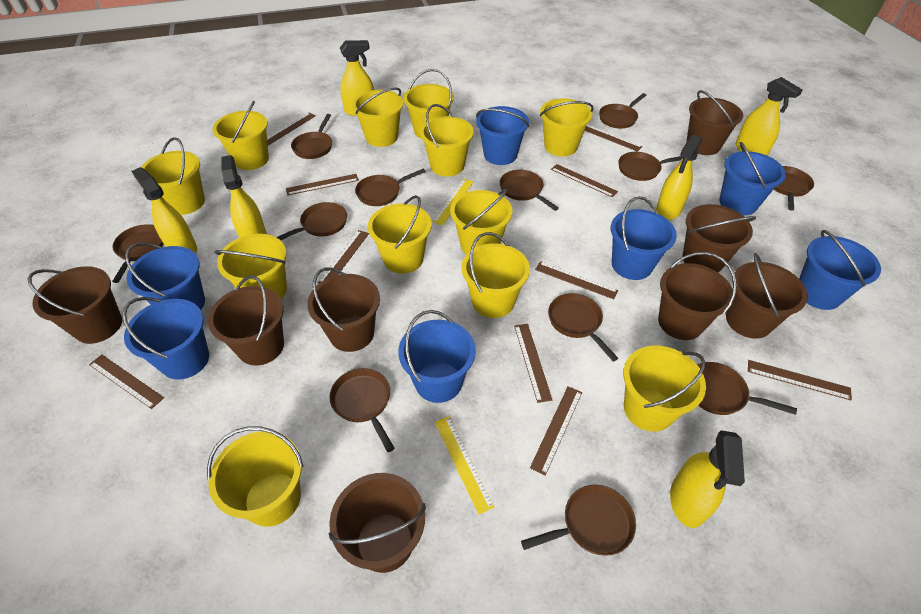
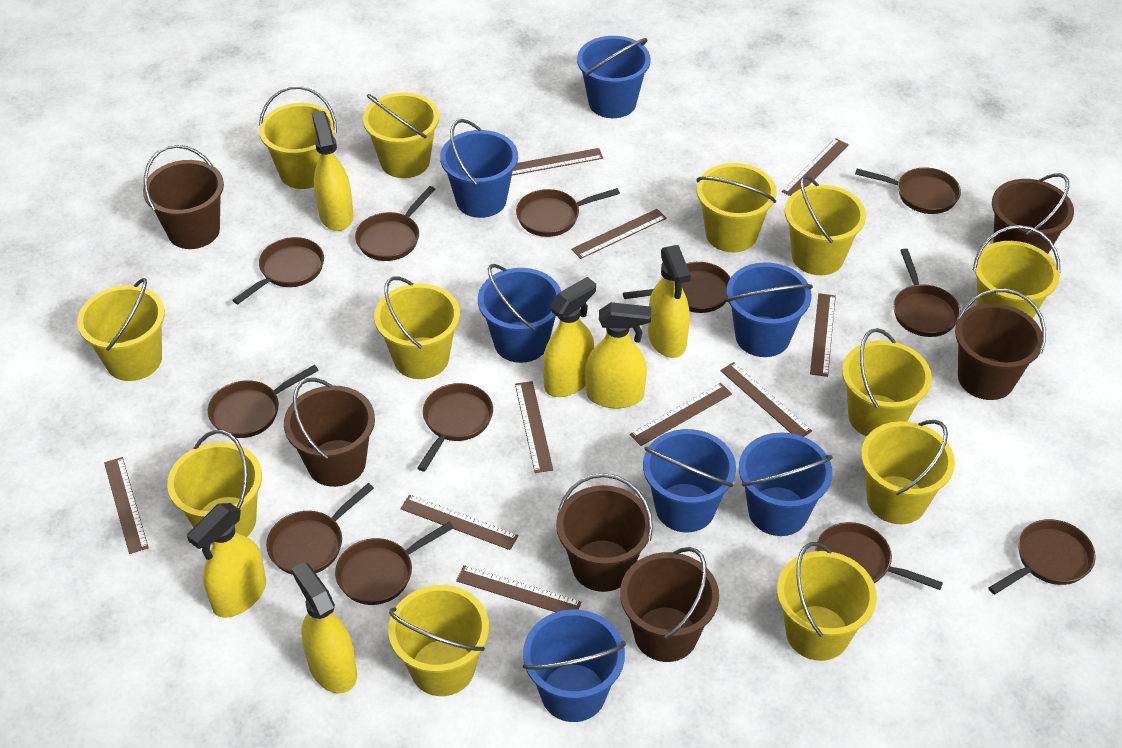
brown bucket: [27,266,122,344] [208,275,284,366] [307,268,380,352] [329,473,426,573] [658,252,737,340] [683,204,756,272] [686,90,743,155] [726,253,808,339] = 8 -> [143,145,224,249] [284,378,375,487] [556,473,653,592] [620,547,719,662] [955,289,1046,400] [992,173,1074,254] = 6
yellow ruler: [432,179,473,226] [435,416,494,515] = 2 -> none = 0

